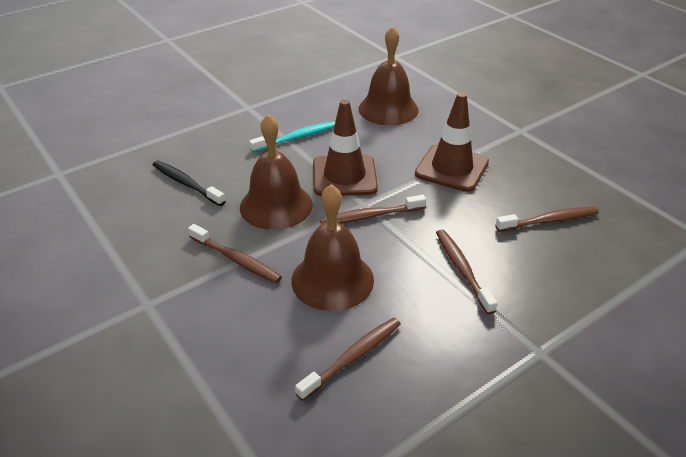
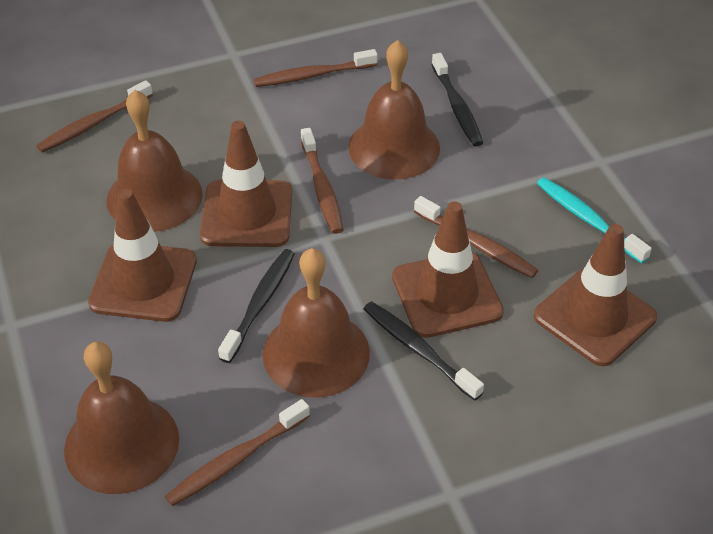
black toothbrush: [153,161,226,206] = 1 -> [218,249,295,363] [363,301,484,401] [431,53,483,147] = 3
brown bell: [240,114,313,230] [291,184,374,311] [359,26,419,126] = 3 -> [64,342,179,494] [107,90,203,232] [262,248,370,398] [348,40,440,180] = 4
brown traffic cone: [313,99,378,196] [415,92,489,192] = 2 -> [88,189,197,322] [200,121,292,247] [392,201,504,338] [534,224,657,366] = 4

